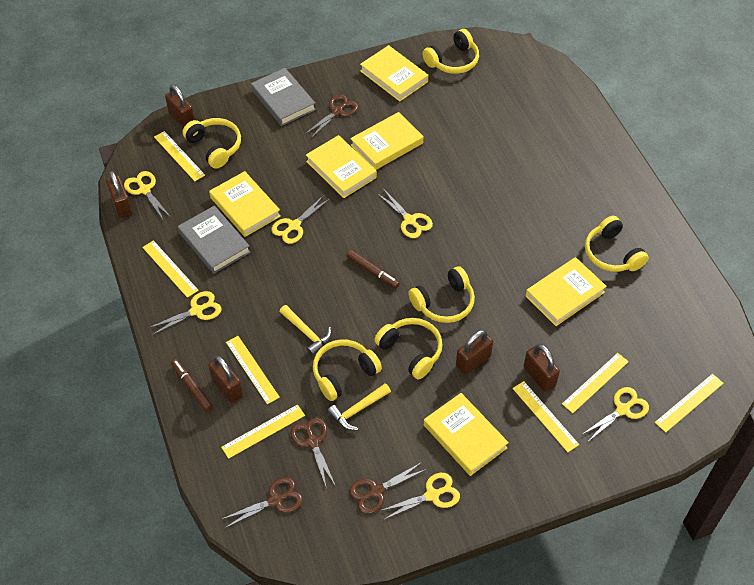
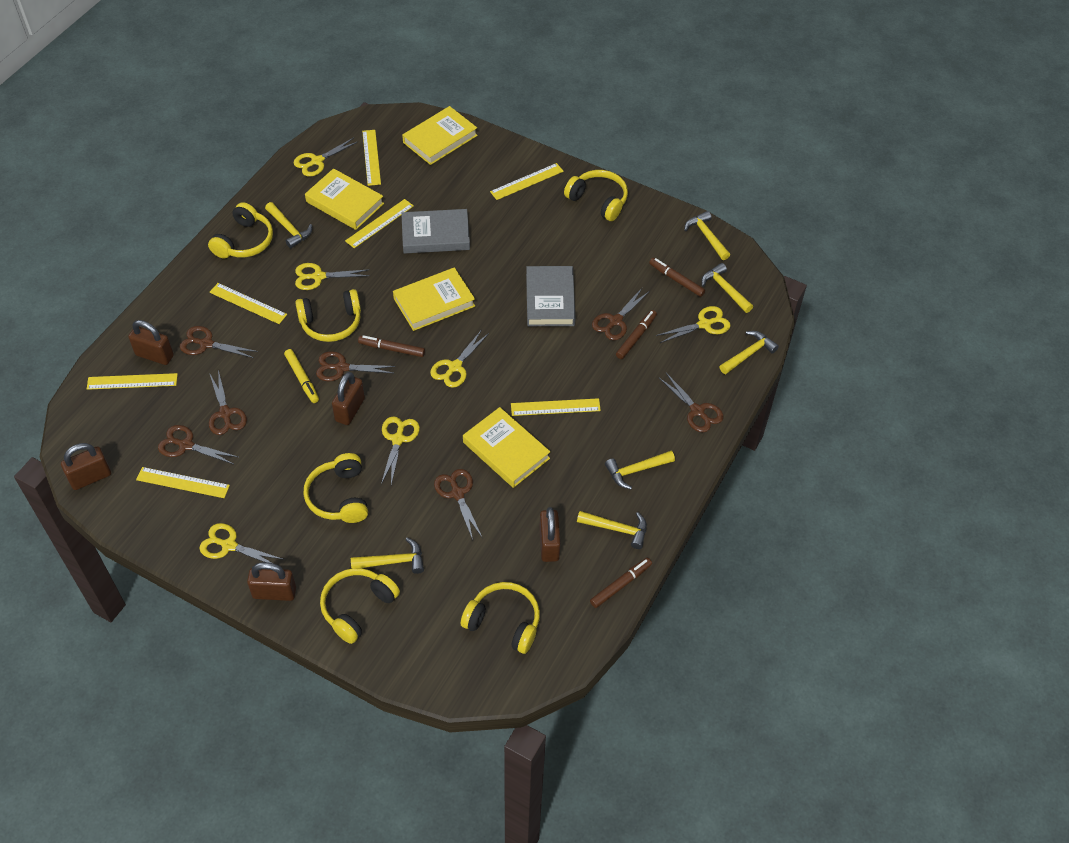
brown marker: [171,359,213,412] [346,250,400,288] = 2 -> [358,335,425,357] [590,558,652,608] [616,310,657,359] [649,258,705,297] = 4
brown scissors: [222,477,303,528] [290,417,335,489] [305,95,358,138] [349,462,427,514] = 4 -> [158,425,238,464] [180,326,258,358] [209,370,247,435] [316,351,396,381] [434,469,482,540] [592,287,650,340] [658,373,723,432] = 7
yellow book: [209,171,281,237] [306,135,377,198] [350,112,423,170] [360,45,428,102] [424,393,509,476] [526,257,607,326] = 6 -> [305,168,384,230] [393,267,475,331] [402,106,478,165] [463,407,550,488] = 4
yellow hammer: [280,305,332,356] [327,383,391,430] = 2 -> [265,202,312,248] [351,538,424,574] [577,511,647,549] [605,451,675,489] [684,211,730,260] [701,263,753,313] [719,331,779,374] = 7
yellow marker: none = 0 -> [284,349,319,403] = 1

